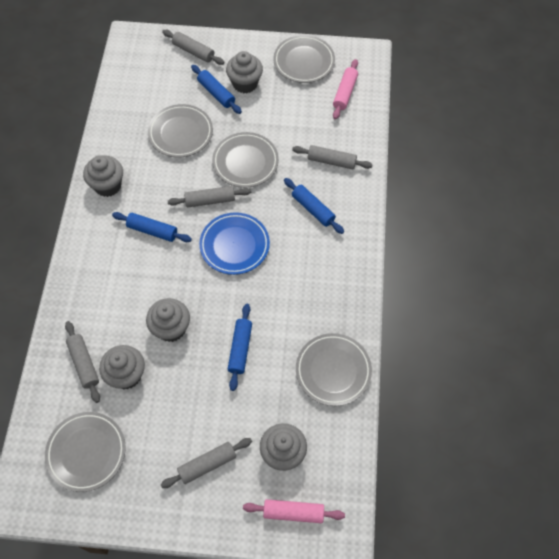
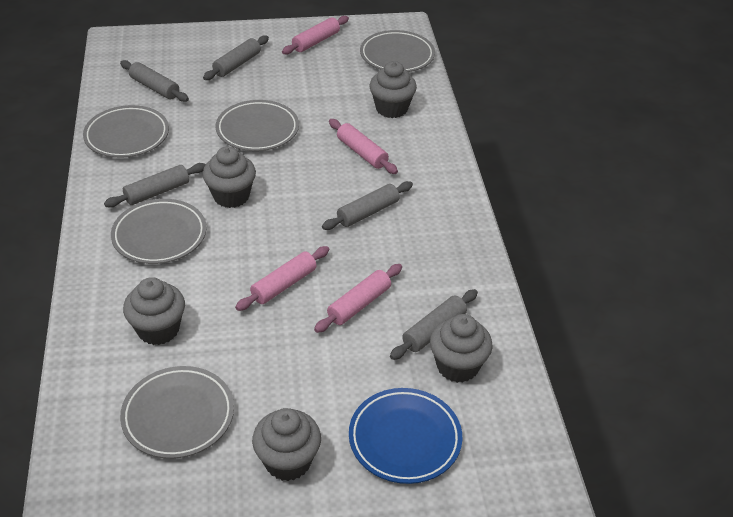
blue rolling pin: [112,212,192,242] [191,65,242,114] [228,304,252,391] [284,178,344,234] = 4 -> none = 0
pink rolling pin: [243,499,345,523] [333,59,358,119] = 2 -> [235,246,329,311] [282,16,349,55] [314,264,402,333] [329,119,398,174] = 4

